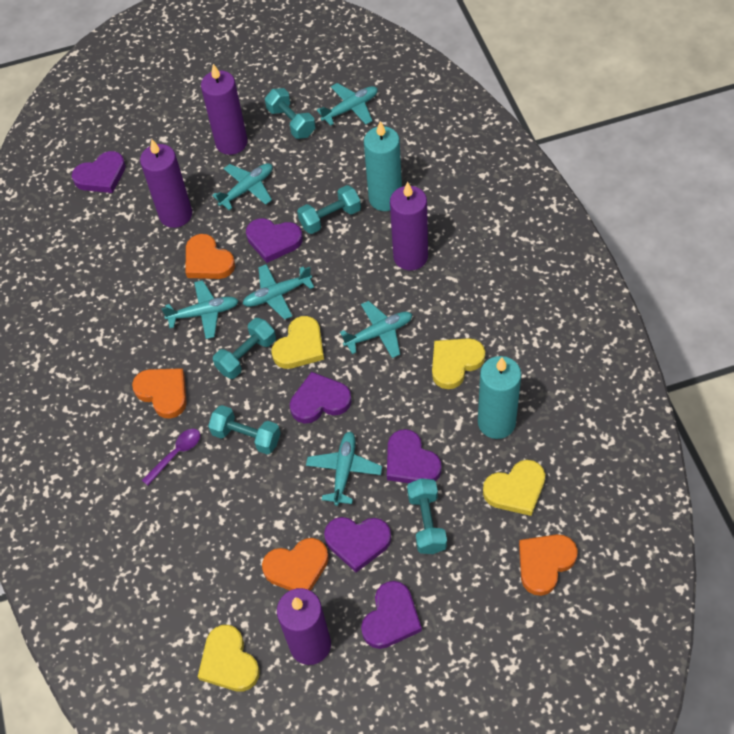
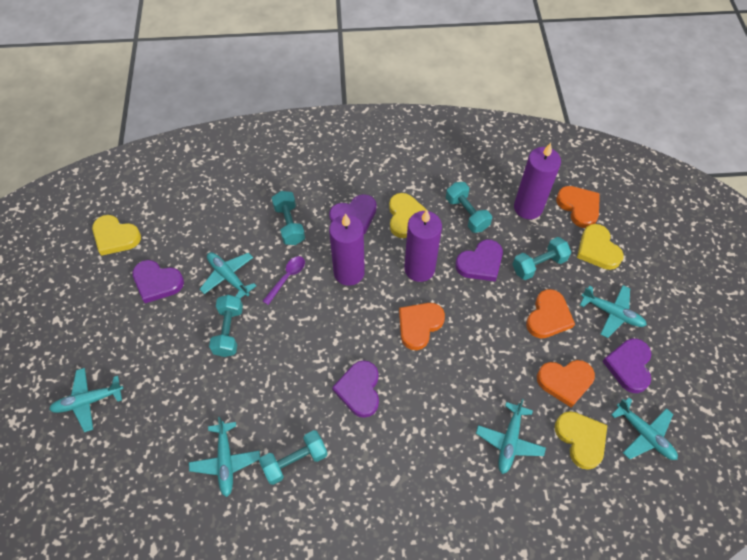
purple candle: [140,139,192,228] [201,64,248,155] [277,588,331,665] [390,182,428,270] = 4 -> [329,213,365,286] [404,210,442,282] [514,143,561,219] = 3
purple heart: [72,151,126,193] [246,218,303,263] [290,372,352,424] [324,517,391,572] [361,581,422,649] [387,429,442,483] = 6 -> [132,260,184,303] [329,194,377,234] [332,360,379,418] [455,240,503,282] [602,339,651,393] = 5
turquoise candle: [364,121,402,211] [478,356,521,439] = 2 -> none = 0

